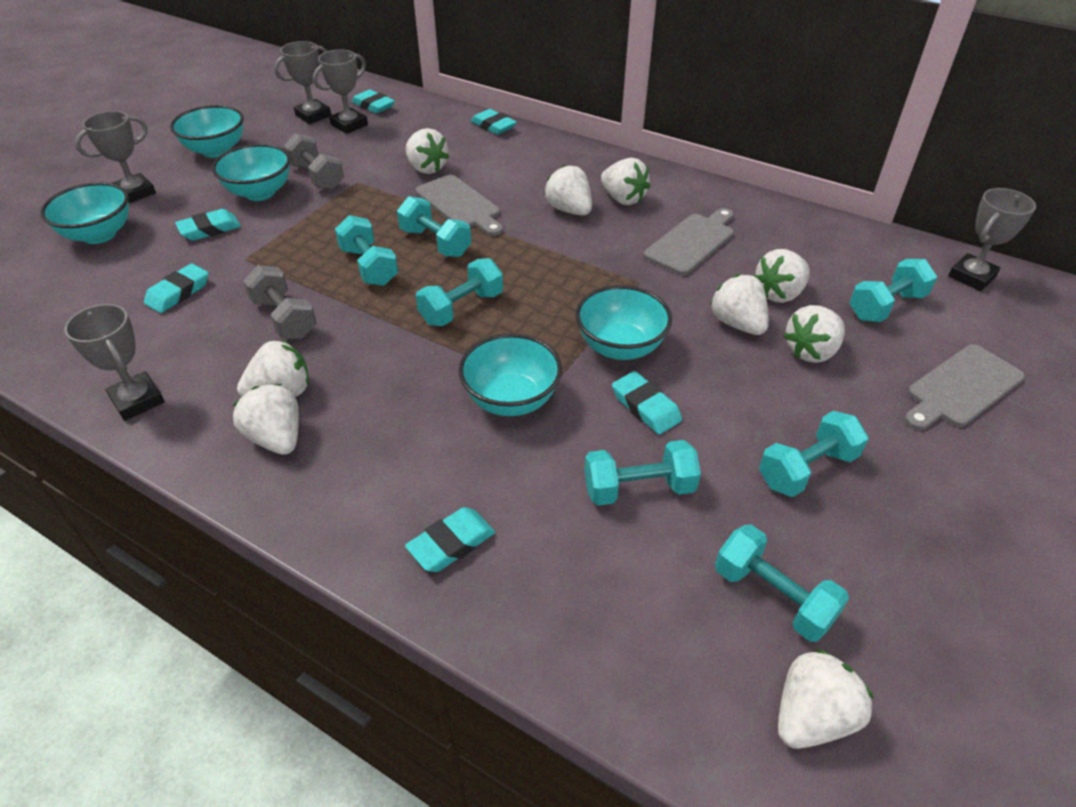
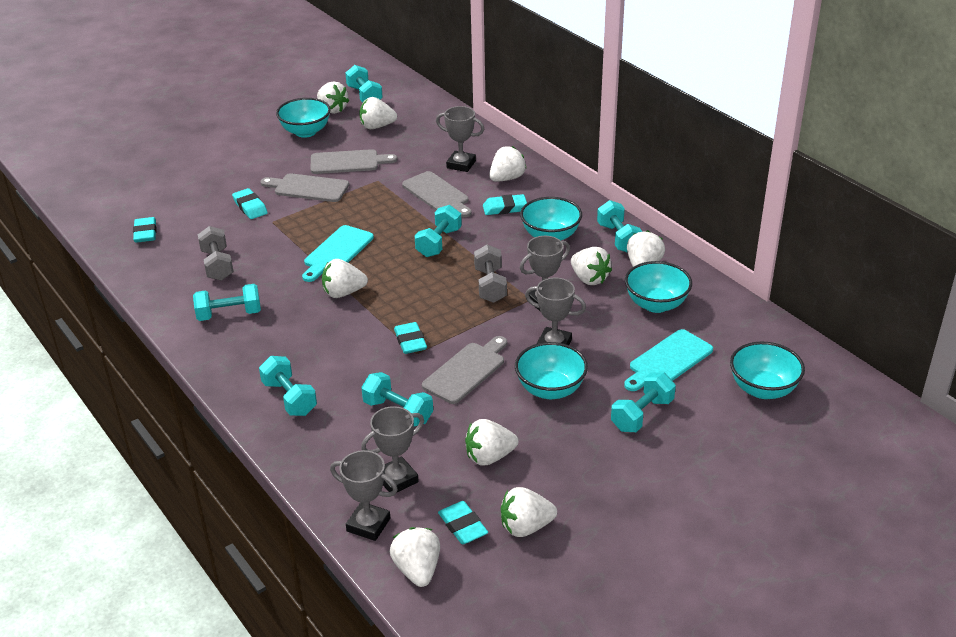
grey cutting board: [415,175,503,236] [644,208,734,275] [904,344,1025,430] = 3 -> [260,173,349,202] [310,149,397,174] [402,171,472,217] [422,336,507,404] = 4
turquoise cutting board: none = 0 -> [302,225,374,282] [624,329,713,391] = 2
turquoise eraser: [144,264,209,313] [175,209,241,241] [352,90,395,114] [405,507,495,572] [471,109,517,135] [612,371,682,435] = 6 -> [133,217,157,243] [232,188,268,219] [394,322,427,354] [438,501,488,544] [483,194,527,215] = 5

